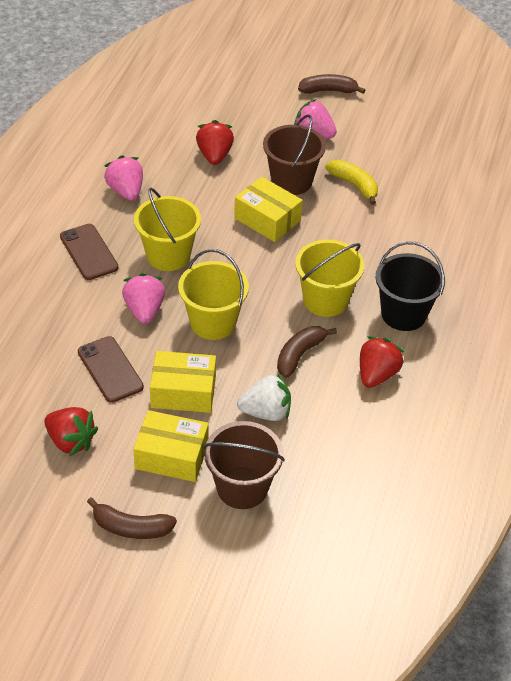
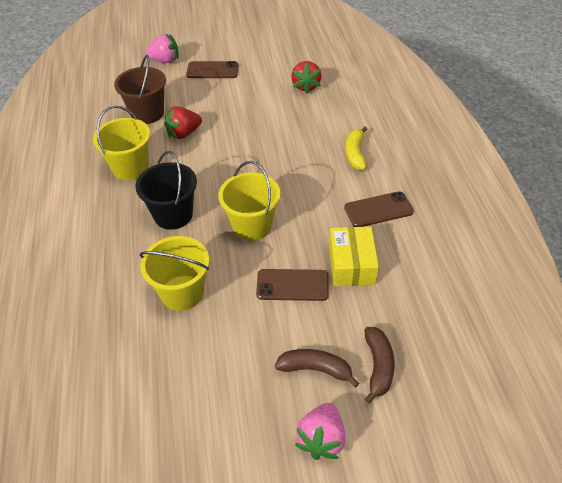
brown banana: [87,497,177,539] [277,326,337,378] [298,74,365,94] = 3 -> [275,349,359,388] [365,327,395,404] = 2
brown bucket: [203,421,285,509] [263,114,326,195] = 2 -> [114,55,166,124] = 1
brown phone: [60,224,119,280] [78,336,144,403] = 2 -> [186,61,239,78] [256,269,329,301] [344,191,414,227] = 3
pink strawberry: [104,155,143,201] [122,273,165,324] [294,99,337,139] = 3 -> [145,33,179,63] [295,403,345,460] = 2
red strawberry: [44,407,98,456] [196,120,234,165] [360,336,404,388] = 3 -> [164,106,202,139] [291,61,321,94] = 2
white strawberry: [237,373,291,421] = 1 -> none = 0
yellow box: [133,410,209,482] [150,351,216,413] [234,177,303,242] = 3 -> [329,226,379,286] = 1

